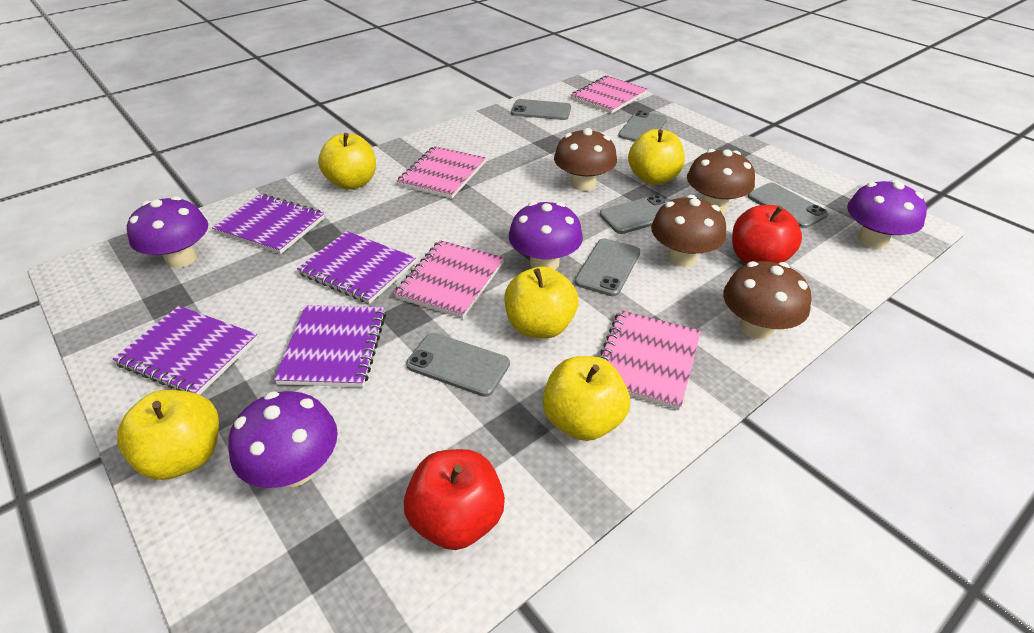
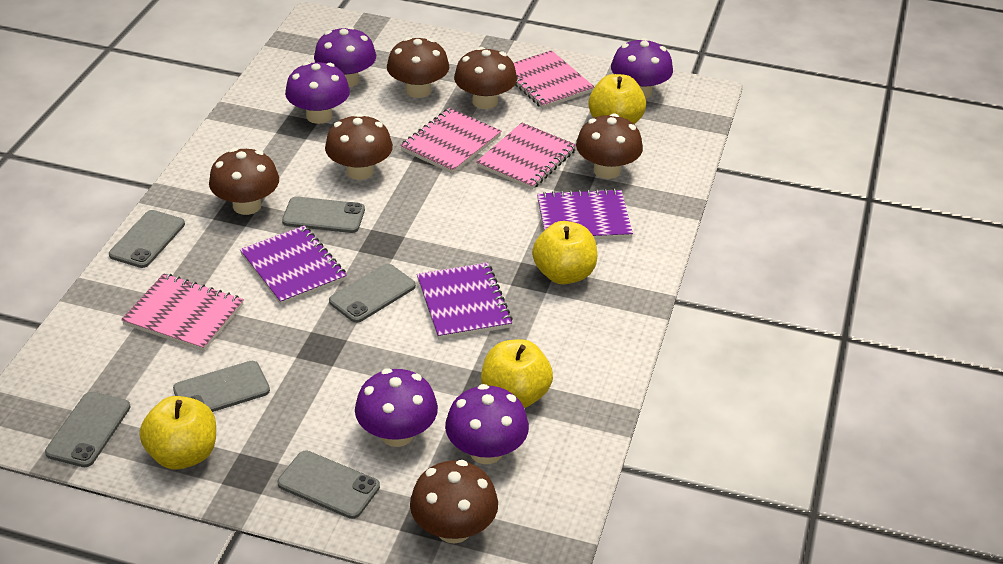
brown mushroom: [554,128,617,191] [651,195,726,267] [687,149,755,213] [723,261,811,339] = 4 -> [209,148,279,215] [325,113,393,180] [387,37,449,98] [410,460,498,544] [454,47,517,109] [576,113,643,179] = 6
purple mushroom: [127,196,208,268] [228,391,338,488] [509,201,583,270] [847,180,927,249] = 4 -> [285,62,350,124] [314,26,376,87] [355,368,438,447] [445,384,529,464] [611,38,673,99] = 5
purple notebook: [113,306,258,395] [212,194,325,254] [274,305,386,387] [297,231,416,304] = 4 -> [240,225,347,305] [417,263,513,340] [537,189,633,240] = 3
red apple: [404,449,505,550] [732,205,802,264] = 2 -> none = 0
yellow apple: [117,390,219,480] [318,133,376,190] [505,266,579,338] [542,356,630,441] [628,129,685,185] = 5 -> [140,396,216,470] [481,339,553,408] [532,221,597,284] [588,74,646,124] = 4

